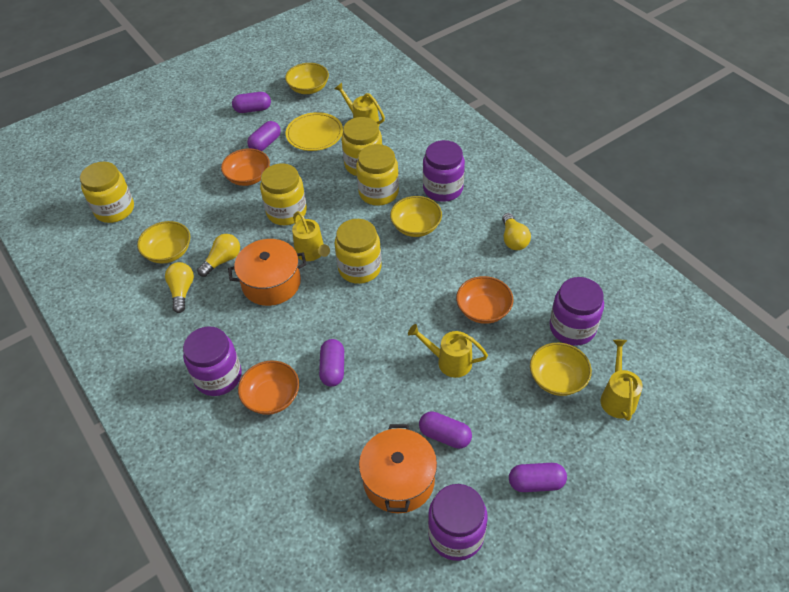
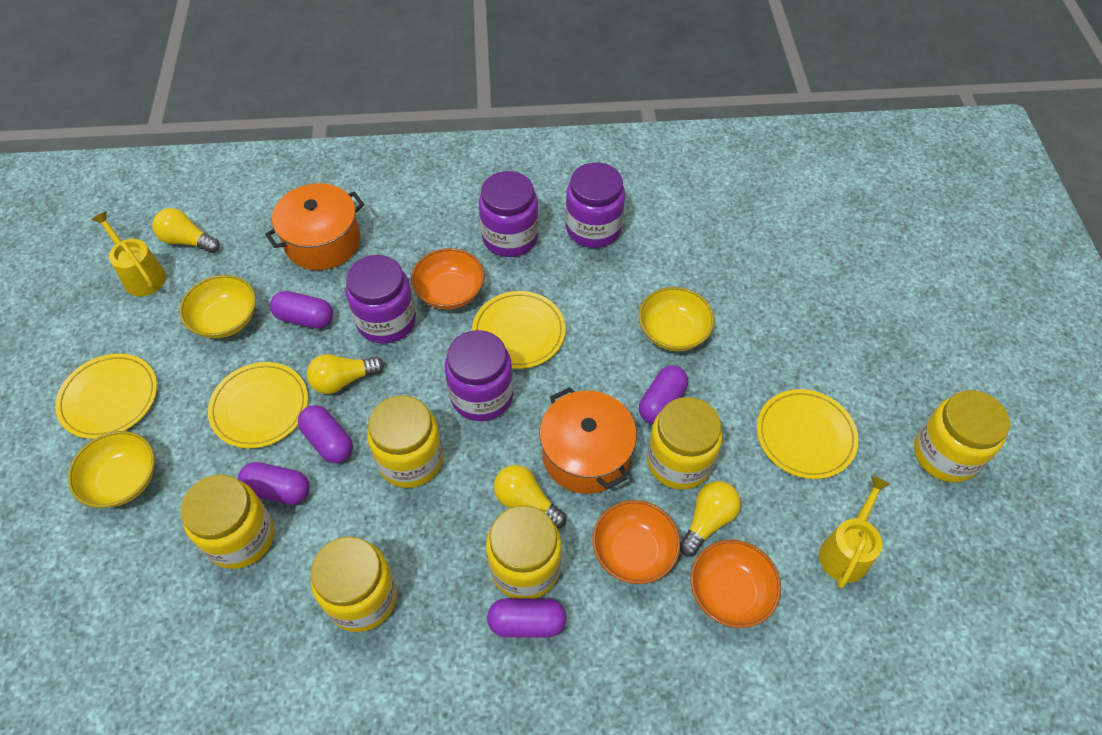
yellow bowl: [137,221,190,264] [285,63,329,94] [390,196,442,237] [530,343,592,396] = 4 -> [68,431,155,508] [179,275,256,338] [639,287,715,351] = 3
yellow jar: [80,162,134,223] [260,163,307,225] [335,219,382,284] [342,117,382,176] [356,144,399,206] = 5 -> [180,475,274,569] [311,536,397,632] [367,395,443,488] [486,505,562,598] [647,397,722,490] [914,390,1010,482] = 6
yellow light bulb: [165,262,194,313] [197,234,240,277] [502,213,531,250] = 3 -> [152,208,220,253] [307,354,384,394] [494,465,566,529] [680,481,741,556] = 4
yellow plate: [286,112,343,151] = 1 -> [55,353,157,439] [208,362,308,448] [472,291,566,369] [757,389,859,479] = 4
yellow watering can: [292,211,330,261] [335,83,385,126] [408,324,488,378] [601,340,643,421] = 4 -> [92,211,166,296] [819,476,890,588] = 2

